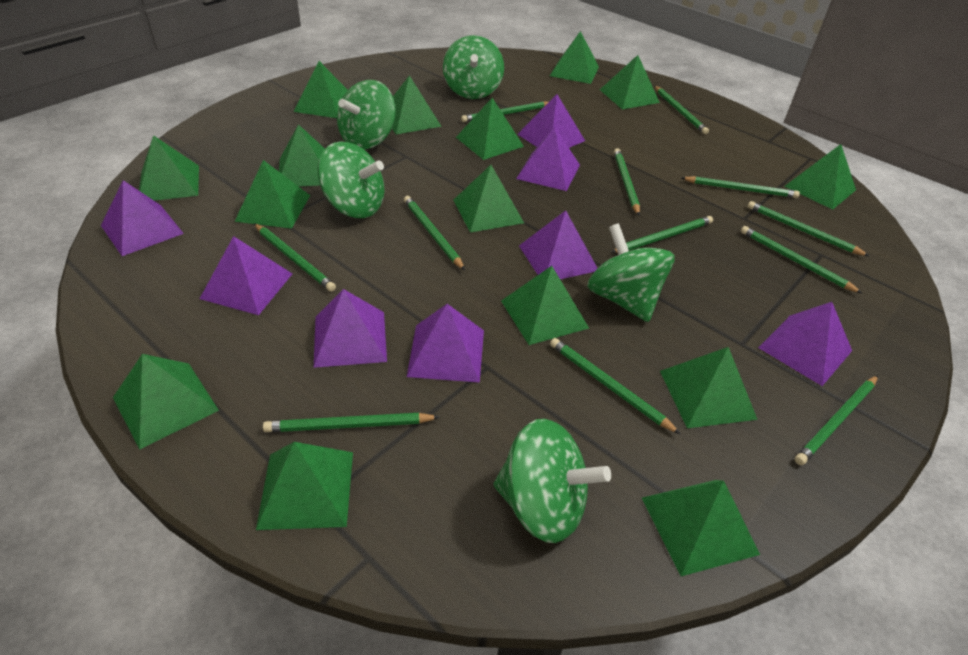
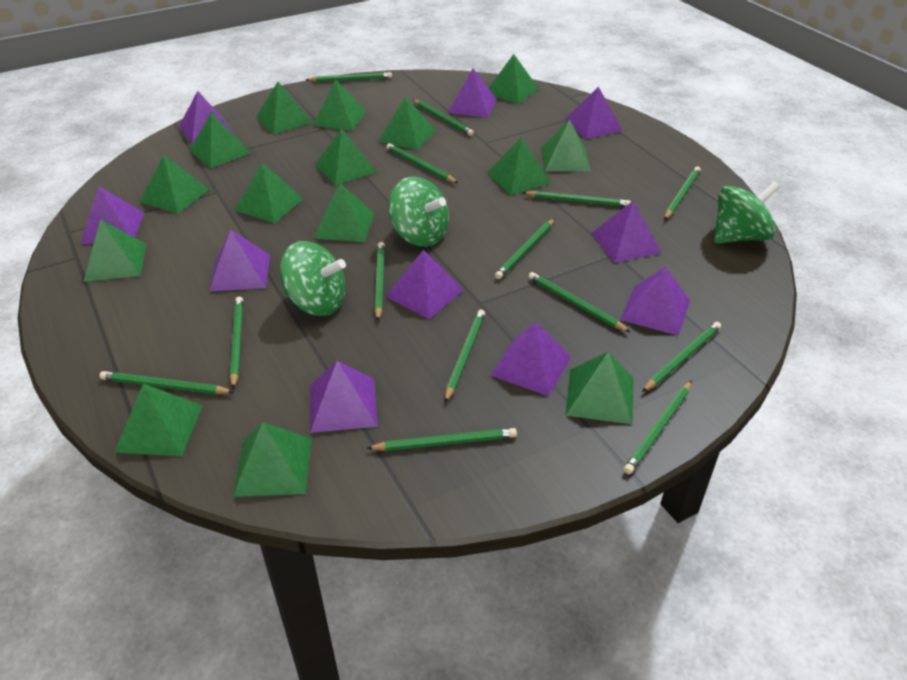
green pencil: [254,223,336,292] [263,413,439,432] [404,196,465,270] [461,101,548,122] [550,338,680,434] [611,216,713,253] [614,148,640,215] [654,86,709,134] [682,176,800,198] [741,226,862,293] [747,201,869,256] [795,375,878,465] = 12 -> [100,371,233,394] [230,297,243,389] [306,72,392,82] [367,428,517,451] [375,242,385,321] [386,143,458,183] [413,100,474,136] [445,310,485,403] [495,218,555,279] [522,191,631,207] [528,272,630,332] [623,380,692,474] [642,322,721,392] [664,166,701,220] = 14
green spinning top: [318,141,385,218] [337,80,396,150] [443,35,504,99] [493,419,611,543] [587,223,675,322] = 5 -> [280,241,346,316] [388,176,449,247] [714,181,780,244] = 3
purple pyramid: [101,180,184,256] [199,236,292,315] [314,289,387,368] [407,304,484,383] [516,126,580,191] [518,94,585,148] [519,210,598,279] [758,302,852,386] = 8 -> [80,186,144,244] [179,91,234,144] [209,230,270,291] [310,361,378,433] [385,250,464,319] [447,68,497,118] [490,321,572,396] [565,87,623,139] [592,201,662,263] [620,266,690,336] = 10

